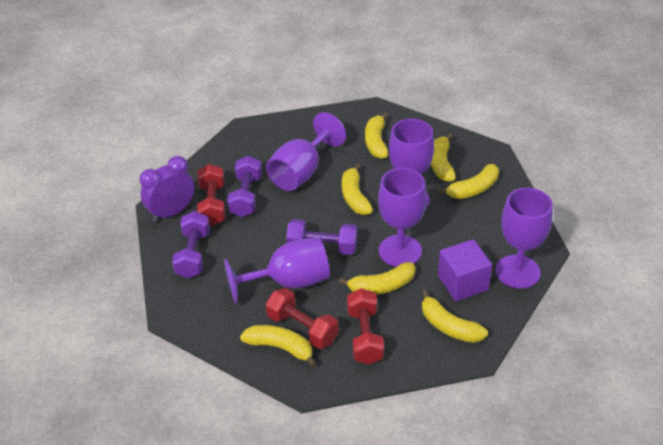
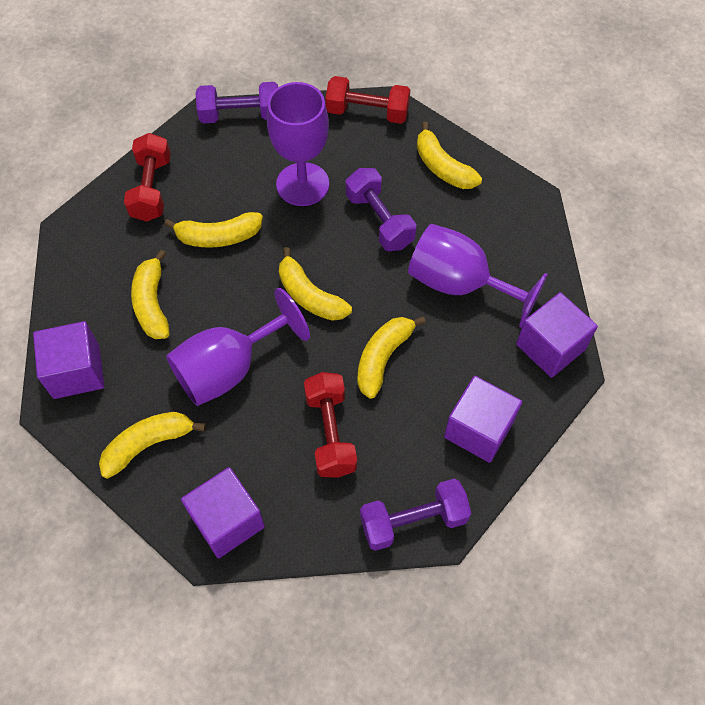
purple clock: [140,156,194,222] = 1 -> none = 0
purple cube: [438,239,492,301] = 1 -> [33,321,104,399] [181,467,265,558] [444,376,522,463] [516,292,598,378] = 4
purple goblet: [224,237,330,304] [266,112,346,191] [378,168,427,267] [389,119,435,209] [496,188,553,289] = 5 -> [166,288,310,406] [267,82,329,206] [408,224,548,328] = 3
yellow banana: [240,325,317,367] [339,262,415,295] [342,163,373,215] [365,112,388,159] [422,290,488,343] [431,133,456,182] [438,164,499,199] = 7 -> [99,412,206,479] [131,250,170,339] [164,212,263,248] [279,247,352,321] [357,316,426,399] [417,122,482,189] = 6

